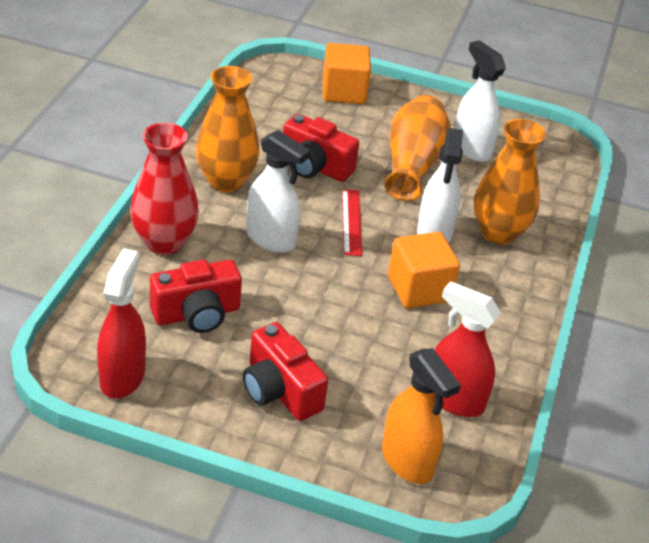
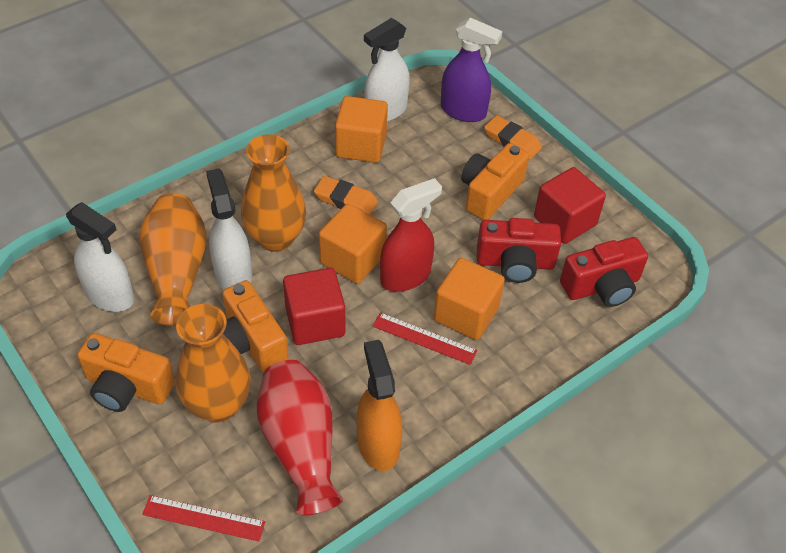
orange camera: none = 0 -> [77,333,175,412] [222,280,289,373] [461,143,529,220] = 3
orange cube: [323,43,371,104] [388,232,460,308] = 2 -> [319,204,387,284] [335,96,388,163] [434,258,505,340] = 3
orange eraser: none = 0 -> [314,176,378,215] [484,115,542,160] = 2
purple spray bottle: none = 0 -> [441,18,503,122] = 1
red camera: [150,260,242,333] [243,322,328,421] [283,114,359,182] = 3 -> [477,218,561,283] [560,237,648,307] = 2
red cube: none = 0 -> [283,268,345,345] [534,167,606,244] = 2
red ruler: [342,189,362,256] = 1 -> [142,495,265,542] [373,312,477,365] = 2
red spray bottle: [97,248,146,399] [434,281,501,417] = 2 -> [380,178,442,292] = 1

